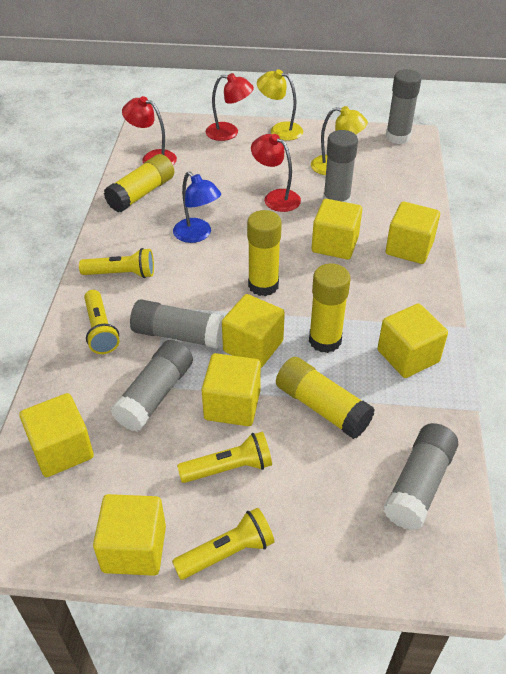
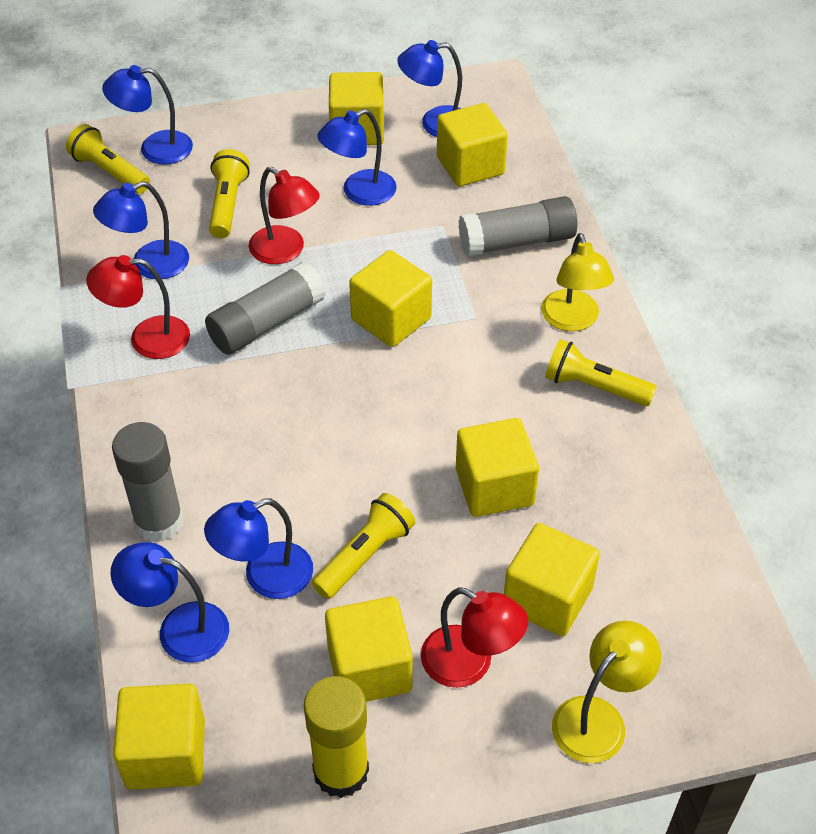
blue lamp: [173,172,221,243] = 1 -> [93,181,189,279] [102,65,193,164] [110,542,229,663] [204,498,313,599] [317,109,397,206] [397,40,462,137] = 6
grey glue stick: [110,340,193,431] [130,299,225,349] [323,130,358,203] [383,423,458,530] [386,69,422,144] = 5 -> [112,422,183,542] [205,262,326,355] [458,196,577,257] = 3
yellow glue stick: [104,154,174,212] [247,210,282,296] [276,357,375,439] [309,264,351,353] = 4 -> [304,676,369,798] = 1

